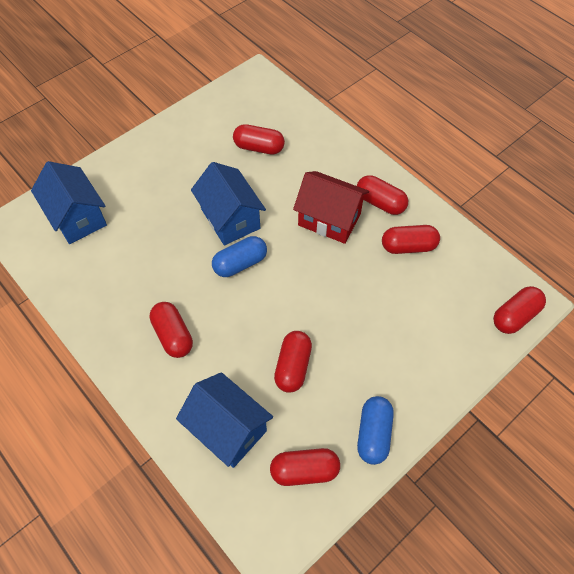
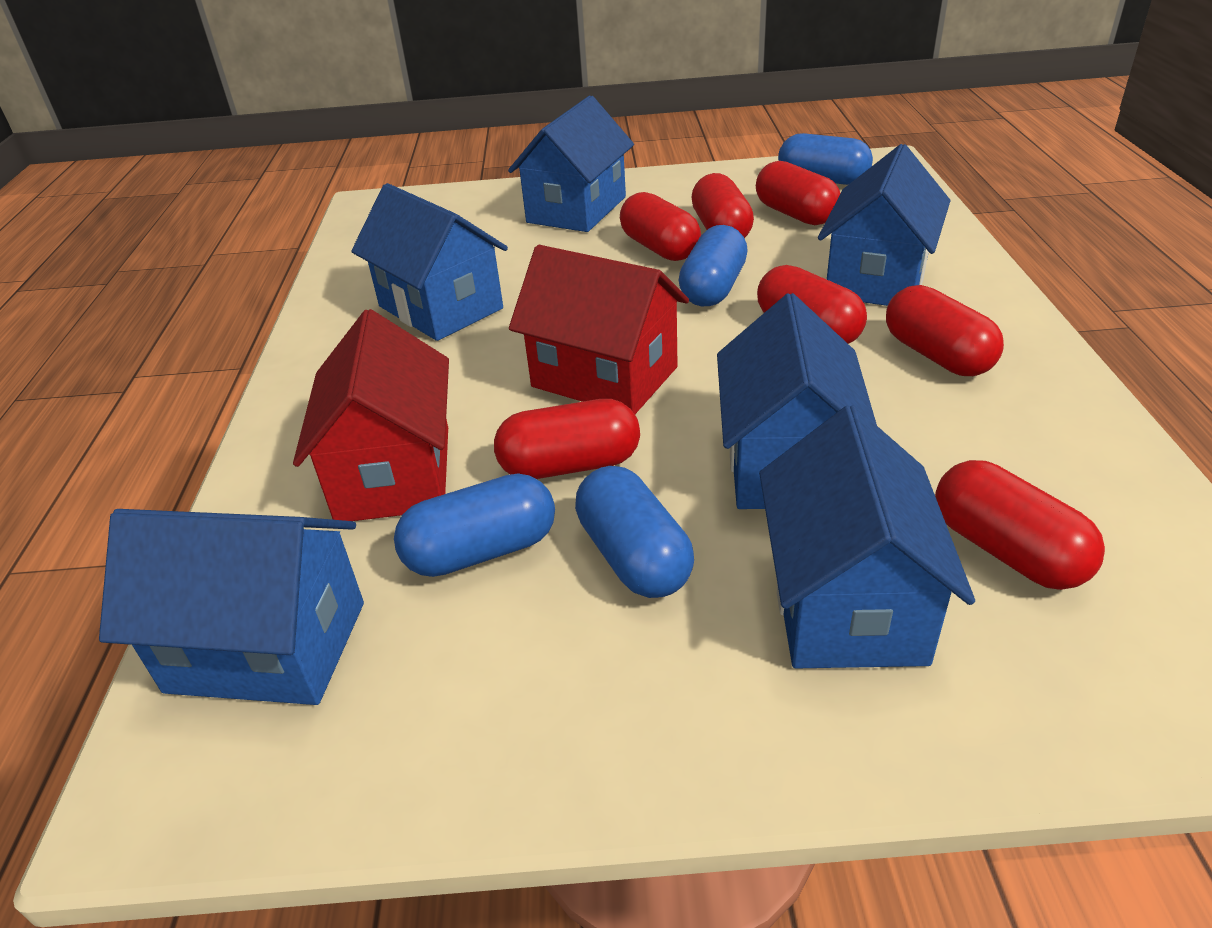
blue capsule: [212,236,267,277] [357,396,394,465] = 2 -> [394,474,555,577] [575,466,694,598] [679,225,748,306] [778,133,873,185] = 4
blue house: [31,161,107,244] [176,372,273,468] [191,162,266,245] = 3 -> [99,509,364,705] [351,183,508,341] [508,96,634,232] [717,293,877,509] [759,406,975,668] [818,144,951,306] = 6
red house: [293,171,369,244] = 1 -> [293,309,449,521] [509,245,689,414] = 2

